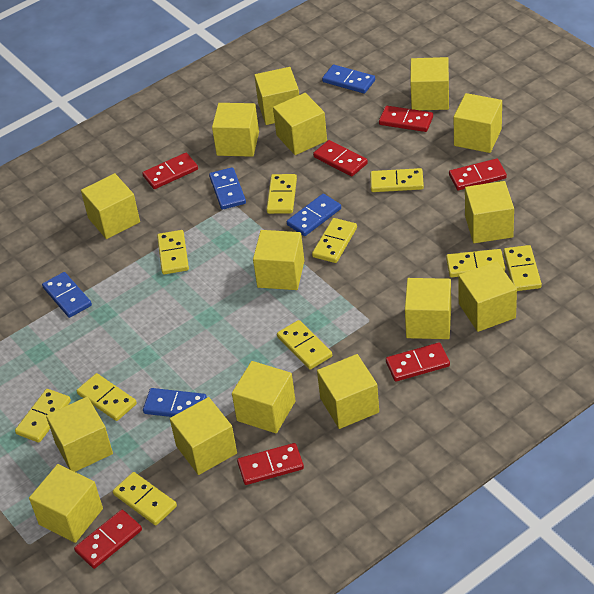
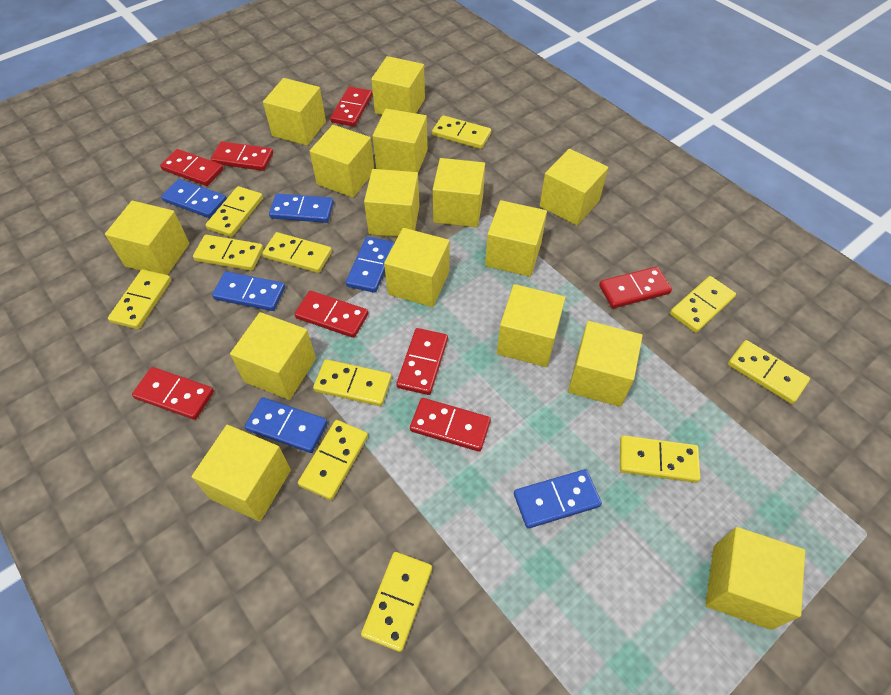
blue domino: [42,272,92,318] [143,388,207,417] [209,167,246,210] [287,194,341,236] [322,65,375,93] = 5 -> [161,179,227,218] [212,271,285,311] [245,397,328,453] [269,193,334,223] [346,237,394,293] [514,469,602,529] = 6
red domino: [74,510,142,569] [142,153,198,189] [237,443,304,485] [313,140,368,177] [379,106,433,132] [386,342,450,382] [449,159,507,190] = 7 -> [132,367,214,420] [160,149,223,186] [211,141,273,171] [294,291,368,338] [330,86,372,127] [396,328,448,395] [410,398,491,452] [599,266,672,308] = 8
yellow domino: [15,389,71,443] [77,373,137,421] [113,472,177,525] [157,230,189,274] [266,174,297,214] [277,320,332,370] [312,218,357,263] [370,168,424,192] [446,249,505,277] [504,245,542,291] = 10 -> [108,269,171,329] [193,235,263,271] [206,186,263,237] [262,232,332,273] [298,420,368,500] [313,359,392,406] [361,552,432,652] [432,115,491,149] [620,435,700,483] [670,276,736,333] [728,340,810,404] = 11

